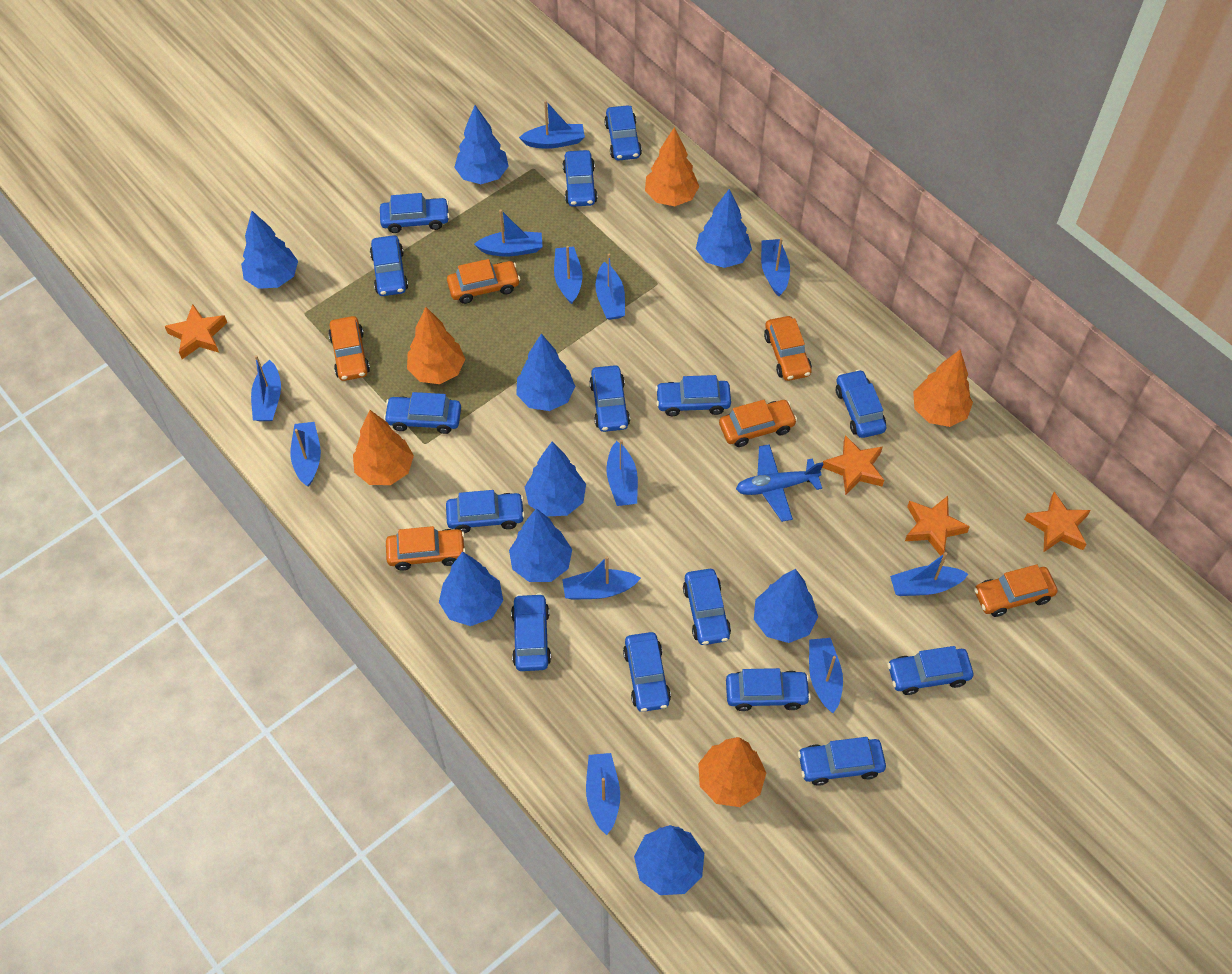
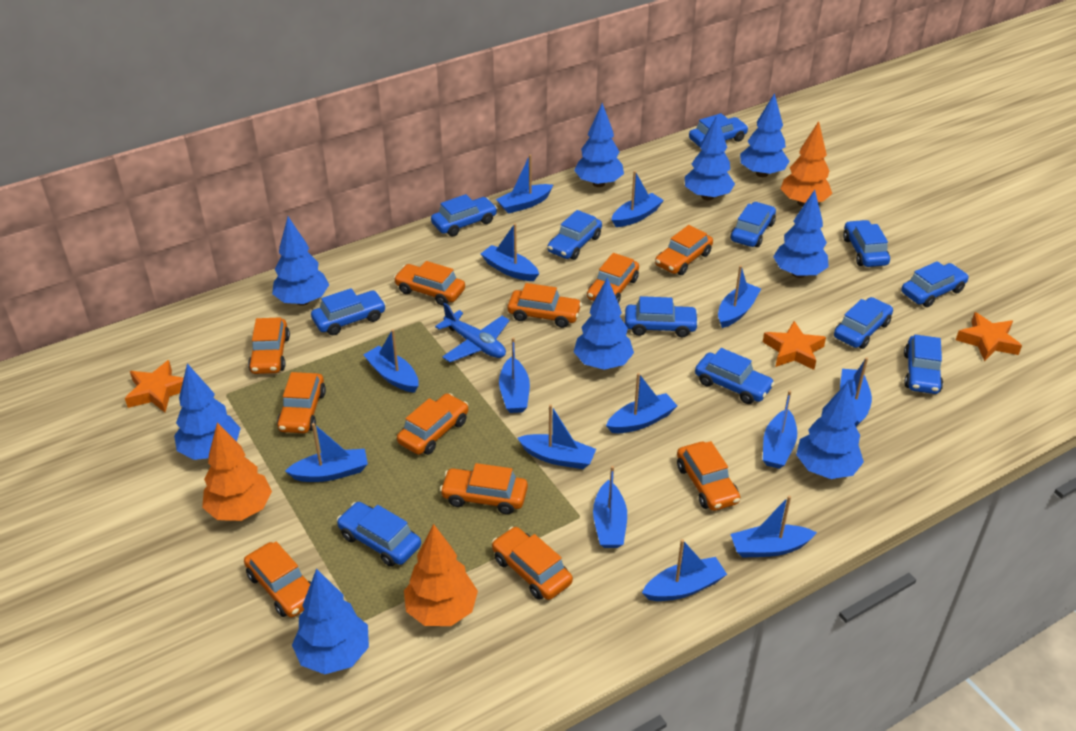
blue boat: [251,355,281,421] [290,422,321,486] [474,209,543,256] [519,100,585,149] [554,246,582,304] [562,556,641,600] [586,753,620,835] [595,254,625,320] [606,439,638,506] [761,238,790,296] [809,638,843,713] [890,552,968,596] = 12 -> [285,423,368,482] [364,329,419,393] [481,223,539,281] [496,154,553,214] [499,337,530,413] [518,404,596,469] [593,466,627,548] [606,373,677,433] [612,171,664,227] [642,539,727,601] [718,265,761,328] [731,496,817,558] [763,390,797,469] [840,357,872,427] = 14
blue car: [370,235,408,296] [380,193,450,233] [384,392,461,434] [446,490,525,533] [511,593,551,671] [563,150,597,207] [589,365,630,432] [604,105,642,161] [623,632,671,712] [655,375,731,416] [683,569,731,645] [726,668,811,711] [798,737,886,786] [836,369,886,438] [888,646,973,695] = 15 -> [311,288,386,335] [337,502,421,567] [431,194,497,237] [547,210,602,260] [625,296,699,337] [689,113,749,147] [695,348,775,404] [730,202,776,247] [834,297,893,349] [843,220,890,267] [901,261,969,307] [904,335,943,394] = 12
orange car: [328,316,370,381] [386,526,466,571] [447,259,520,304] [719,400,797,447] [764,316,812,381] [974,564,1058,617] = 6 -> [244,542,311,617] [248,317,290,374] [277,372,326,433] [394,261,465,306] [397,393,468,455] [440,463,528,514] [492,527,573,600] [508,283,582,328] [587,253,639,303] [655,225,713,275] [677,441,740,511] = 11
orange star: [165,304,227,359] [822,435,884,495] [905,496,970,556] [1024,492,1091,552] = 4 -> [125,360,184,412] [763,321,826,370] [956,312,1022,361] = 3
orange tree: [353,410,414,485] [407,307,465,384] [645,127,699,206] [698,737,766,807] [913,349,973,427] = 5 -> [202,422,272,521] [404,524,478,626] [780,121,832,206] = 3

